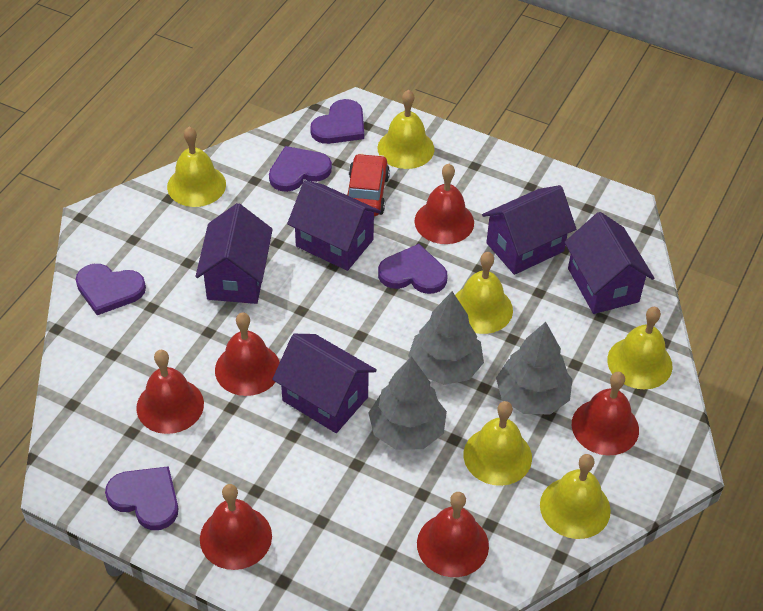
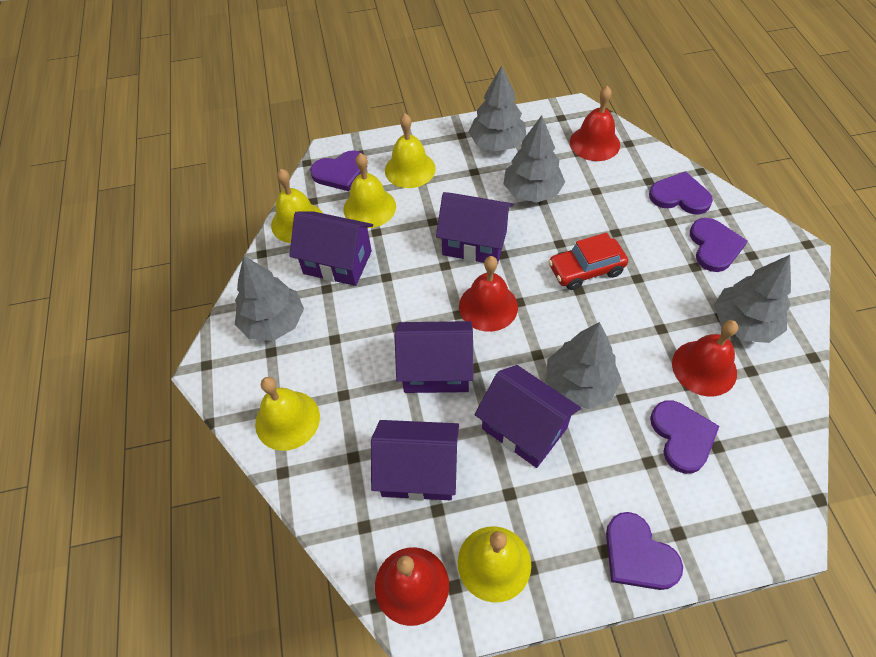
grey tree: [369,356,447,450] [408,291,484,385] [496,322,572,414] = 3 -> [235,256,304,341] [469,65,526,151] [503,115,565,203] [546,322,621,409] [714,255,791,343] = 5
red bell: [136,350,204,434] [200,484,272,570] [215,312,280,396] [415,164,474,244] [417,492,489,577] [572,372,639,455] = 6 -> [375,547,449,626] [459,256,518,332] [570,86,620,161] [672,320,738,396] = 4
yellow bell: [167,127,226,207] [378,90,434,169] [455,252,513,334] [464,401,532,486] [540,454,611,539] [607,307,673,390] = 6 -> [255,377,320,451] [271,169,323,243] [343,153,396,228] [385,114,436,188] [458,526,531,603] = 5

